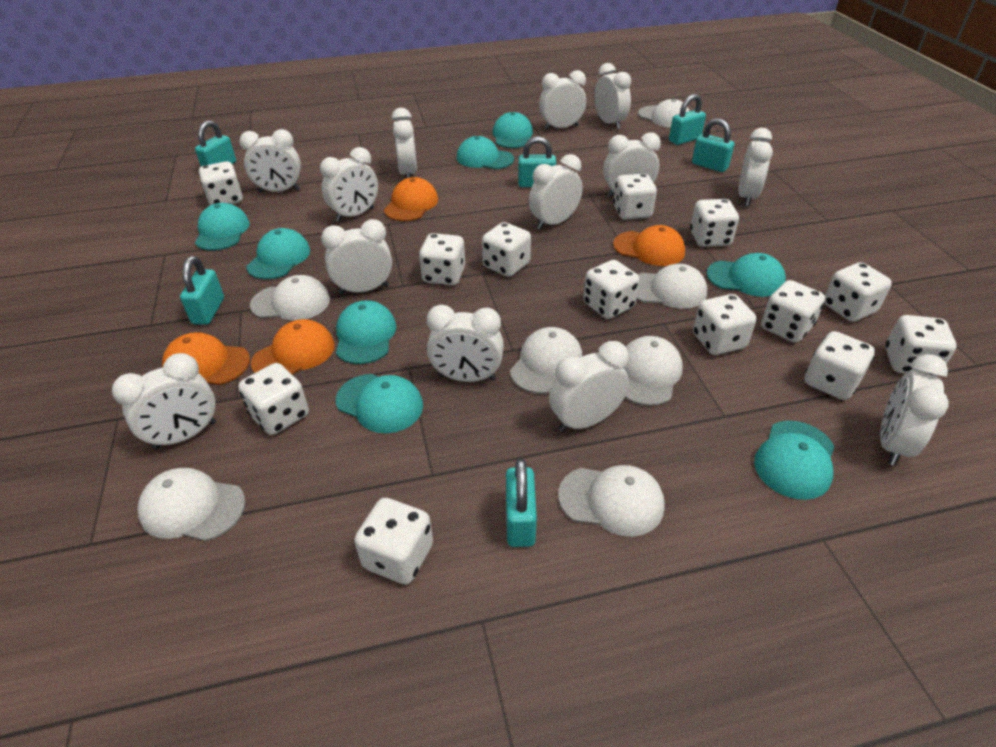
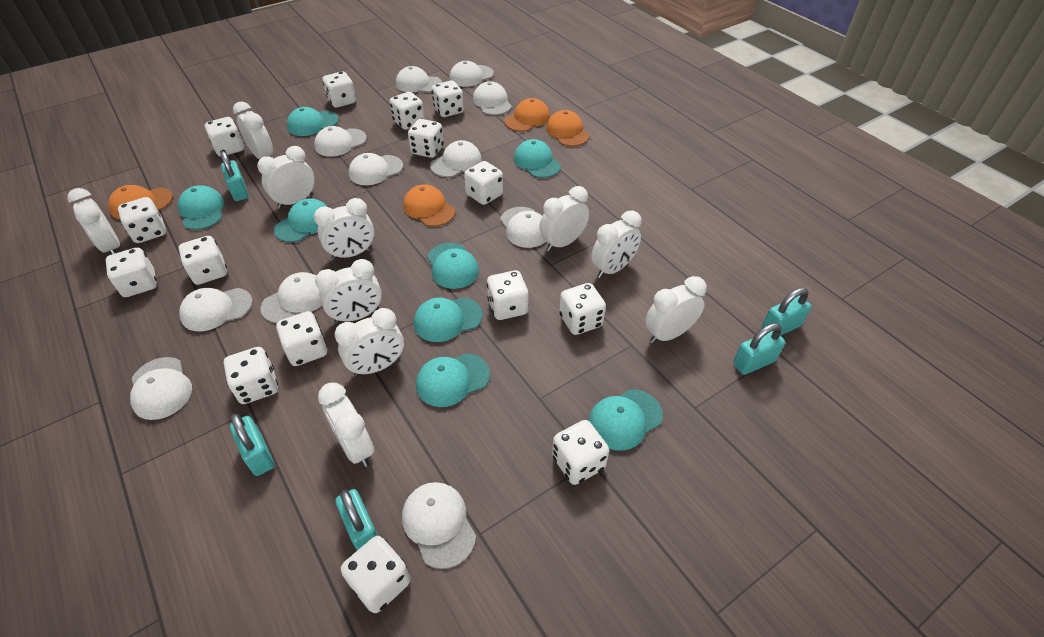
turquoise padlock: [180,256,224,325] [195,120,236,166] [506,459,537,547] [518,136,556,187] [669,94,706,145] [692,118,735,172] = 6 -> [221,151,249,201] [230,414,274,476] [335,489,378,550] [733,323,785,375] [761,288,811,335] = 5
white cap: [137,468,246,541] [250,275,330,321] [510,327,583,394] [558,465,665,536] [623,336,683,406] [637,264,707,309] [638,99,689,128] = 7 -> [130,357,192,420] [179,288,253,331] [260,272,322,323] [314,126,367,157] [349,153,403,185] [396,66,442,92] [402,482,476,569] [430,140,482,177] [449,61,494,87] [473,81,512,115] [500,207,546,248] = 11
white clock: [112,353,216,450] [239,129,301,193] [320,147,378,222] [321,219,392,294] [392,108,417,178] [427,305,504,382] [529,154,583,230] [539,70,586,130] [549,341,629,432] [594,63,631,129] [603,132,661,198] [739,128,773,206] [880,354,949,466] = 13 -> [67,188,120,254] [233,101,273,159] [257,146,314,209] [314,198,374,260] [315,259,382,323] [318,383,374,467] [334,308,404,376] [539,186,589,251] [591,210,642,278] [645,276,707,343] = 10
white dice: [199,161,243,205] [238,363,309,435] [354,498,433,584] [419,233,465,285] [482,222,531,277] [583,260,640,319] [613,173,657,220] [690,199,739,247] [693,294,756,355] [761,280,825,343] [804,331,875,400] [824,262,892,322] [886,315,956,376] = 13 -> [106,248,157,297] [118,197,166,243] [178,236,227,285] [205,117,244,157] [224,347,278,404] [276,311,327,366] [322,71,356,108] [341,536,411,613] [390,92,425,130] [408,119,444,158] [432,81,464,117] [464,161,503,205] [487,270,529,320] [552,420,609,485] [559,283,606,335] = 15

